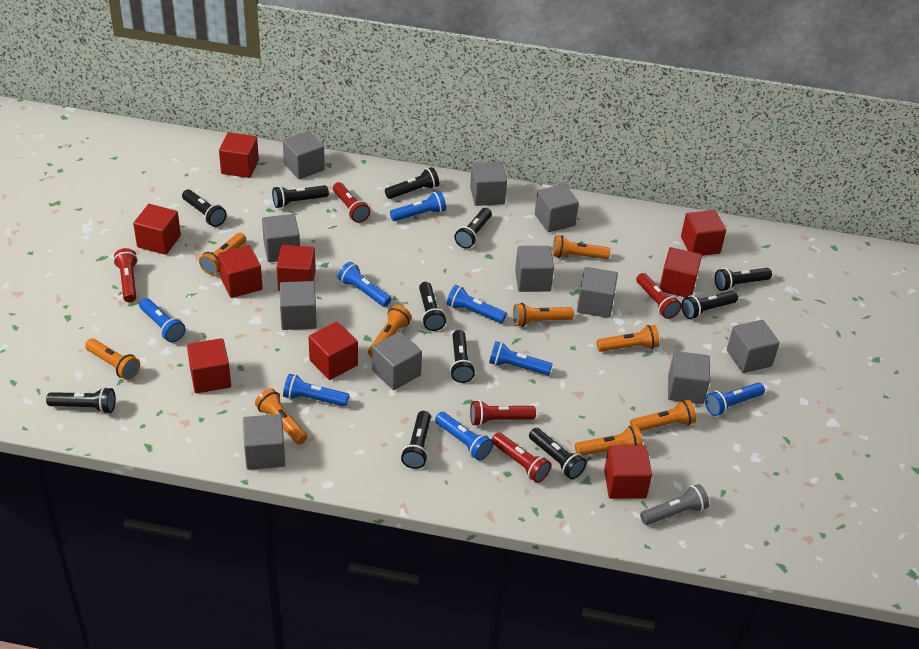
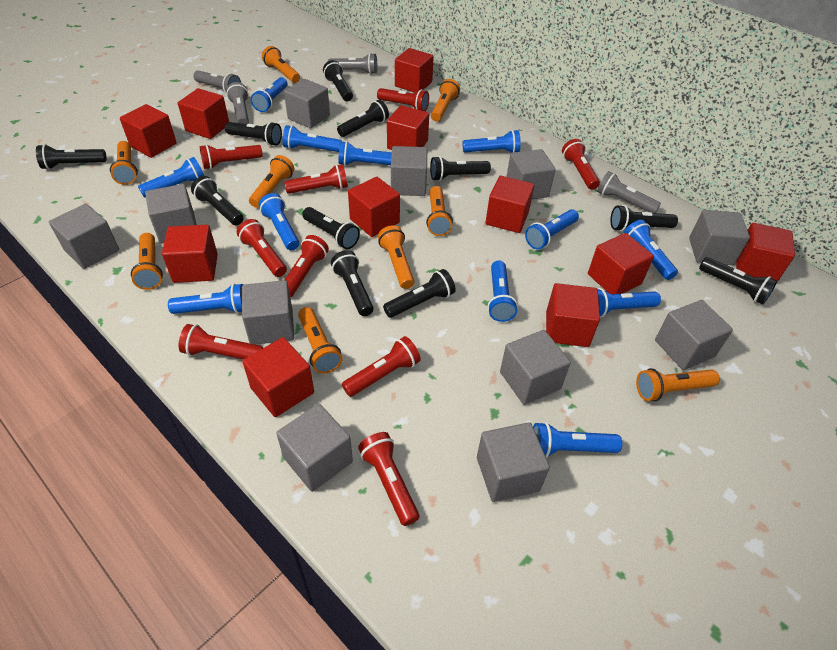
blue flashlight: [139,298,186,342] [283,374,349,406] [338,262,391,307] [390,191,446,221] [435,412,493,461] [447,285,507,323] [489,341,553,375] [705,383,765,416] = 8 -> [138,157,204,198] [168,284,243,314] [251,77,287,112] [259,193,299,250] [283,125,342,152] [338,141,392,166] [463,130,521,153] [488,261,518,322] [525,209,579,249] [533,422,622,458] [597,288,661,317] [623,220,678,280] = 12
grey flashlight: [640,484,709,525] = 1 -> [193,70,241,93] [226,82,249,124] [328,53,377,74] [597,171,661,213] = 4
red cube: [133,204,181,255] [187,338,231,393] [218,245,263,298] [219,132,259,178] [277,245,316,291] [308,321,358,380] [604,445,652,499] [659,247,702,297] [681,210,726,256] = 9 -> [120,104,177,158] [162,225,218,283] [178,88,229,139] [242,337,314,417] [348,177,400,237] [387,105,429,150] [395,48,434,93] [486,176,534,233] [546,283,600,347] [588,233,654,294] [736,223,795,282] = 11
red flashlight: [113,248,138,302] [333,182,370,223] [470,400,536,426] [492,433,551,483] [636,273,682,319] = 5 -> [179,324,263,360] [200,144,263,169] [237,219,287,277] [284,164,348,194] [285,235,329,298] [342,336,421,397] [358,432,419,526] [377,88,429,111] [562,139,600,190] = 9

